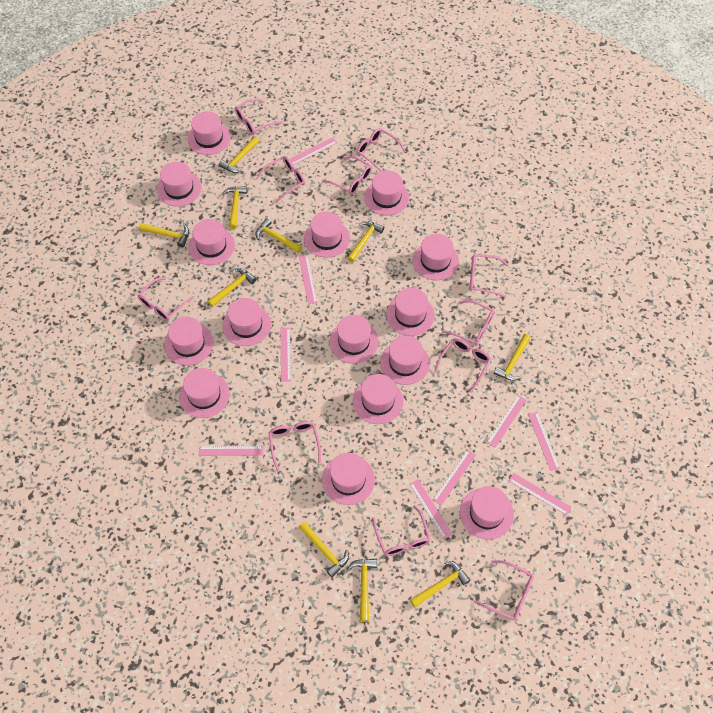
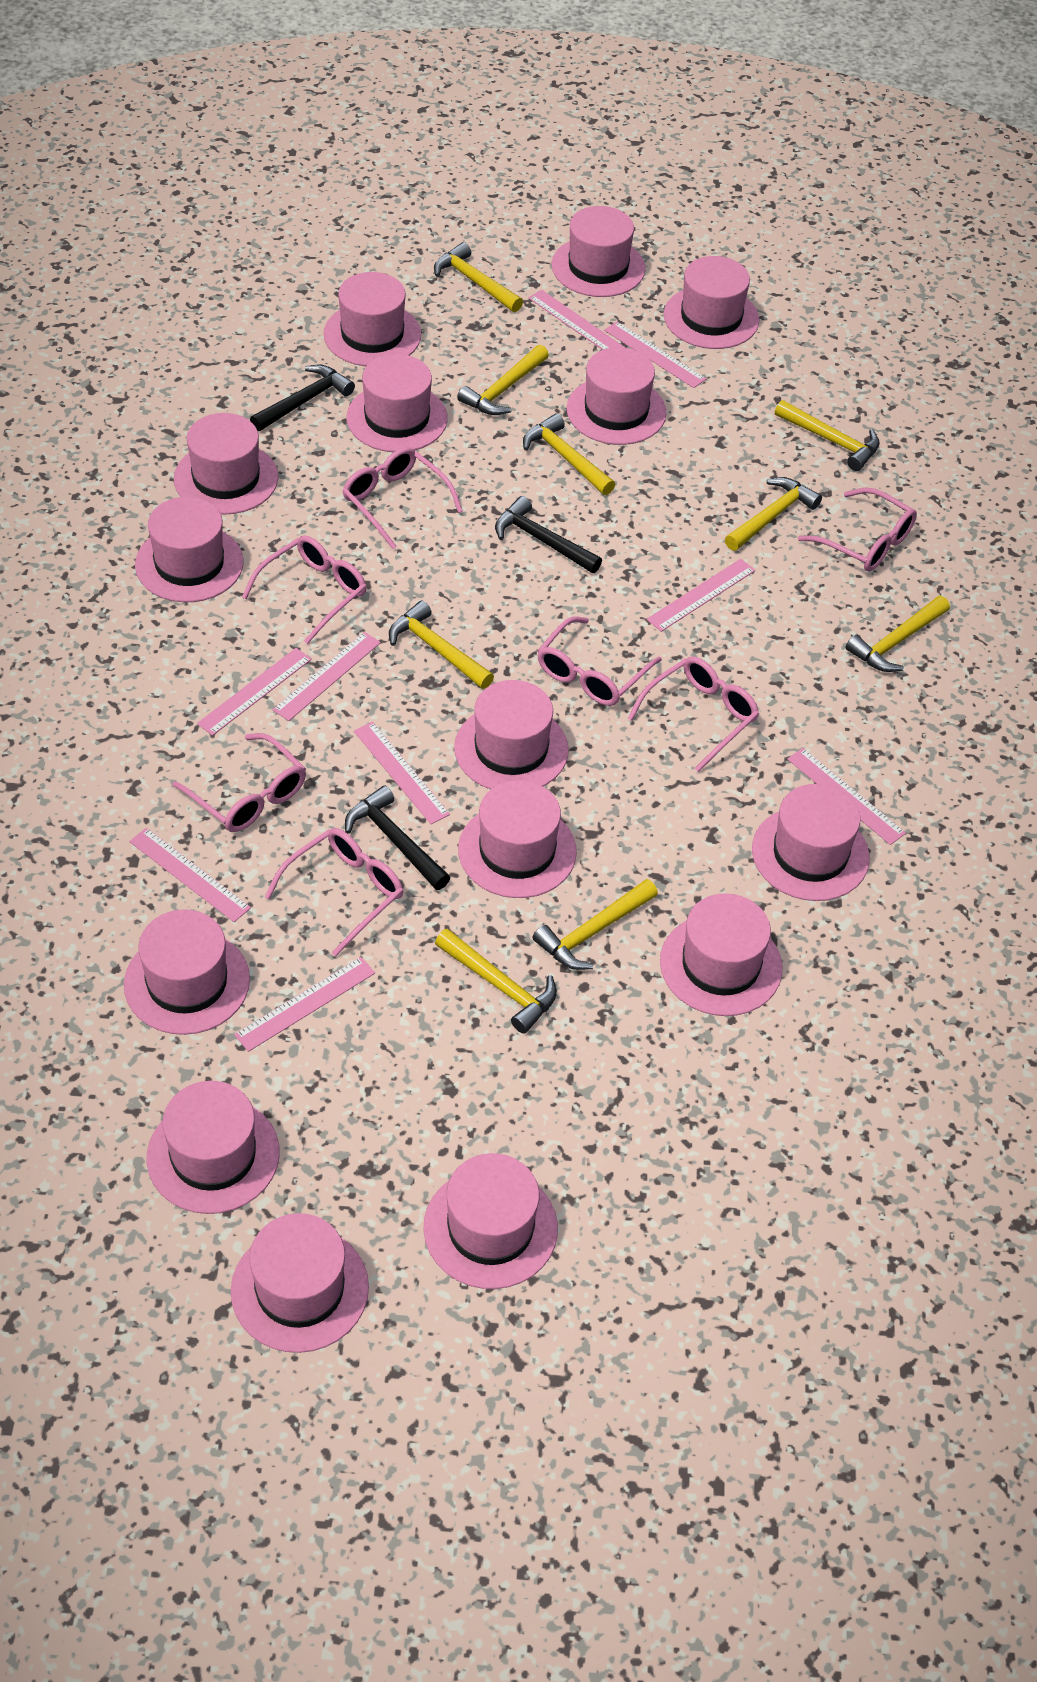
black hammer: none = 0 -> [250,365,355,431] [345,785,450,890] [495,496,602,573] = 3
pink glasses: [138,277,194,321] [235,98,282,135] [256,156,305,203] [269,421,321,472] [322,156,372,195] [357,128,406,172] [372,505,431,556] [434,338,491,392] [442,300,494,345] [469,254,509,298] [474,560,534,621] = 11 -> [172,733,306,832] [242,535,366,644] [265,828,403,956] [342,447,463,549] [537,616,662,706] [627,656,759,772] [798,488,917,572] = 7
yellow hammer: [139,223,189,248] [208,268,256,307] [219,136,259,173] [222,186,247,229] [256,218,302,253] [299,522,349,577] [347,221,384,262] [347,559,377,622] [410,561,470,608] [494,334,531,381] = 10 -> [389,601,494,689] [434,242,523,312] [435,928,557,1034] [457,345,549,415] [523,413,616,495] [533,879,658,970] [725,477,822,551] [775,400,880,471] [846,596,950,672] = 9

